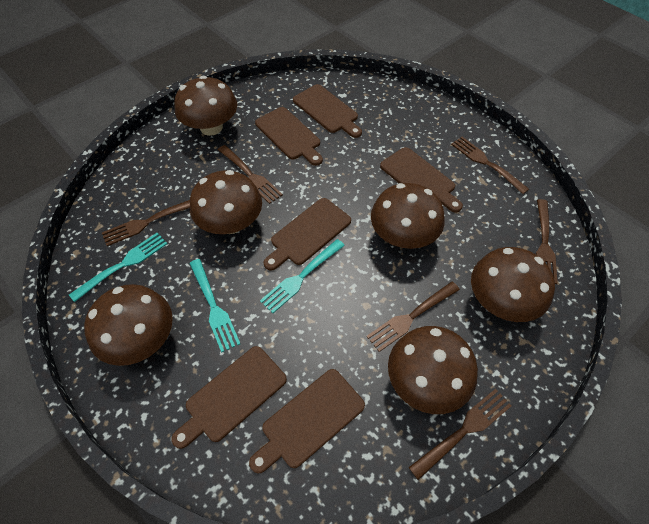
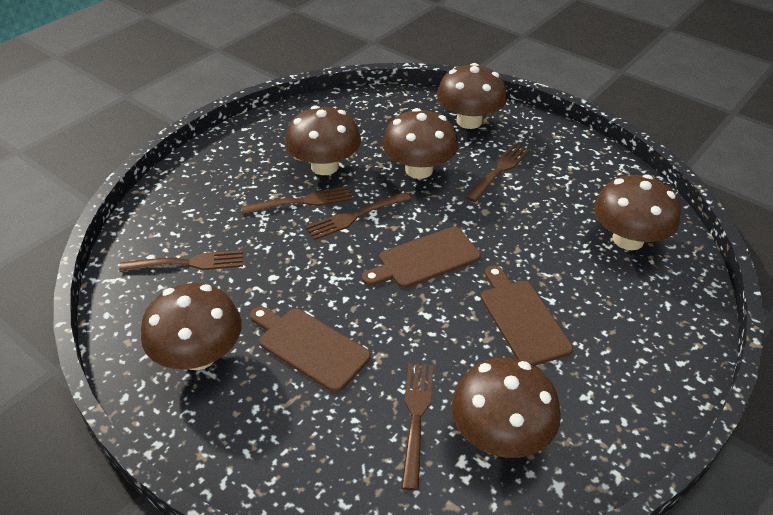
brown cutting board: [172,346,287,449] [249,369,365,473] [255,107,323,166] [263,198,351,271] [293,84,362,138] [380,147,463,213] = 6 -> [250,307,371,393] [362,227,481,288] [481,266,573,366] = 3
brown fork: [102,200,190,246] [218,145,283,204] [366,281,460,352] [408,389,512,480] [451,137,529,194] [536,199,558,284] = 6 -> [119,250,243,272] [241,186,353,215] [305,192,411,240] [401,363,433,491] [466,144,530,202] = 5
turquoise fork: [69,233,167,302] [189,259,240,353] [260,239,345,313] = 3 -> none = 0

